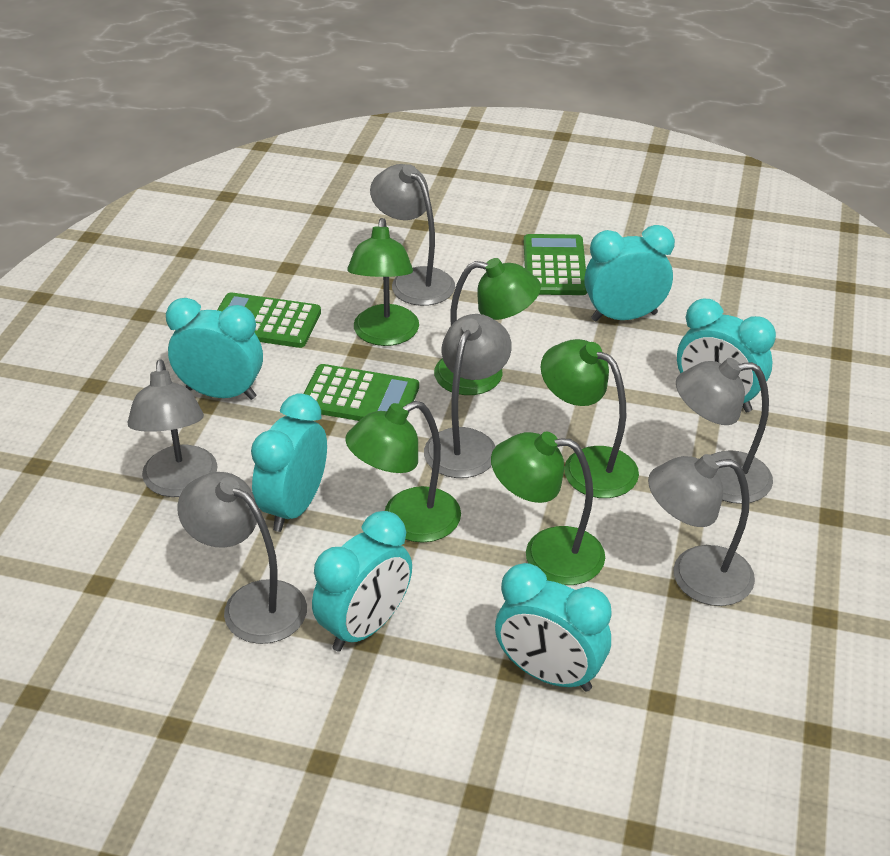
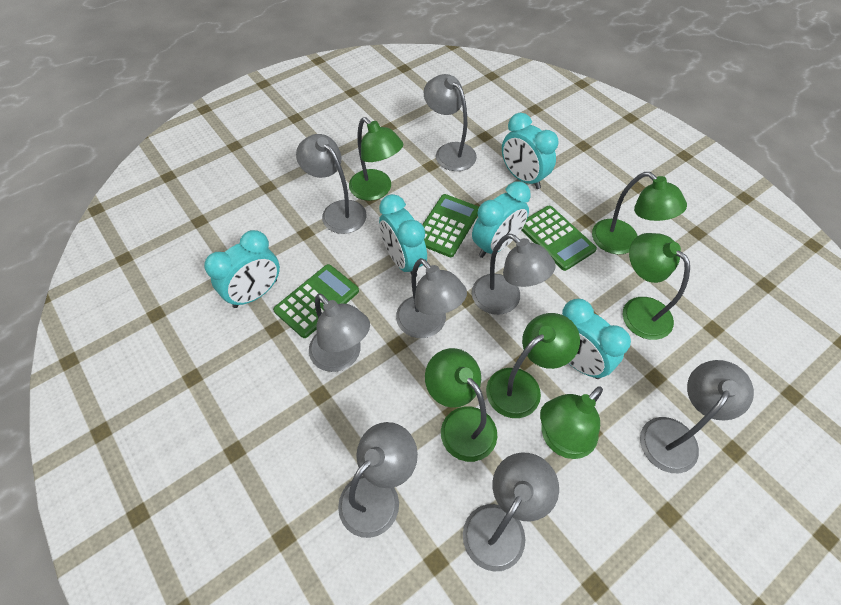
green lamp: [345,401,461,543] [347,218,419,346] [434,258,541,395] [491,432,605,585] [541,339,639,498] = 5 -> [349,117,403,201] [425,348,497,462] [486,313,580,418] [540,386,603,459] [592,172,687,254] [622,233,690,340] = 6
grey lamp: [127,359,217,497] [177,472,307,644] [370,164,455,306] [424,314,512,478] [648,454,755,606] [676,358,773,504] = 6 -> [296,134,367,234] [309,293,370,372] [338,422,418,538] [396,258,467,338] [424,74,477,171] [463,453,559,572] [472,234,556,315] [640,360,754,473] = 8
turquoise clock: [166,298,263,400] [251,393,327,532] [312,511,412,652] [495,563,611,692] [584,225,675,322] [677,299,776,412] = 6 -> [204,230,280,308] [379,194,427,277] [472,181,531,258] [502,113,558,189] [562,299,631,379] = 5

